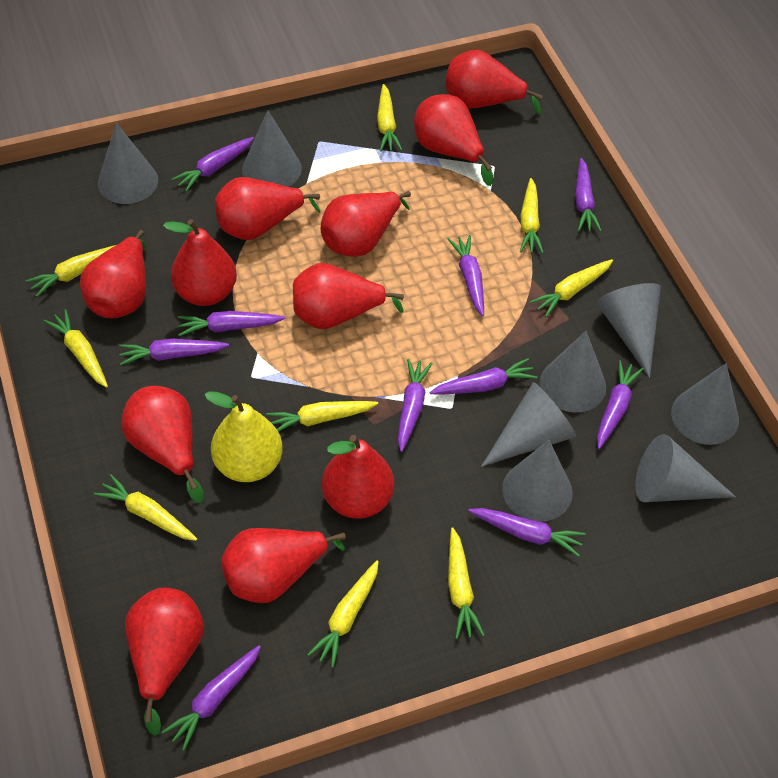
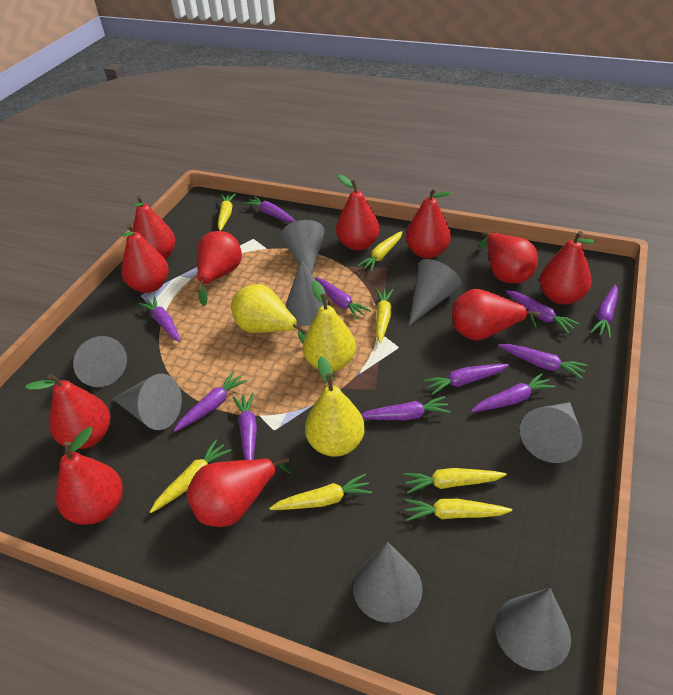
purple carrot: [119,339,229,365] [162,645,261,751] [172,137,254,192] [177,311,285,336] [398,359,433,452] [429,358,537,395] [448,235,484,316] [468,508,586,557] [575,158,602,232] [597,360,644,449] = 10 -> [139,296,181,342] [174,371,247,432] [233,393,257,460] [244,196,295,222] [315,278,371,319] [361,396,451,420] [424,364,509,395] [471,373,556,412] [498,344,587,379] [506,290,580,334] [590,285,618,338] = 11
yellow carrot: [26,245,116,297] [44,309,108,388] [94,474,197,541] [266,401,378,432] [307,560,379,668] [377,84,402,152] [448,527,485,639] [520,178,544,254] [530,259,613,317] = 9 -> [150,439,231,513] [218,193,236,231] [269,474,372,510] [357,231,402,272] [375,289,394,344] [404,468,507,494] [404,499,512,521] = 7
yellow pear: [204,391,283,482] = 1 -> [231,284,307,343] [303,281,356,372] [305,357,365,457] = 3

